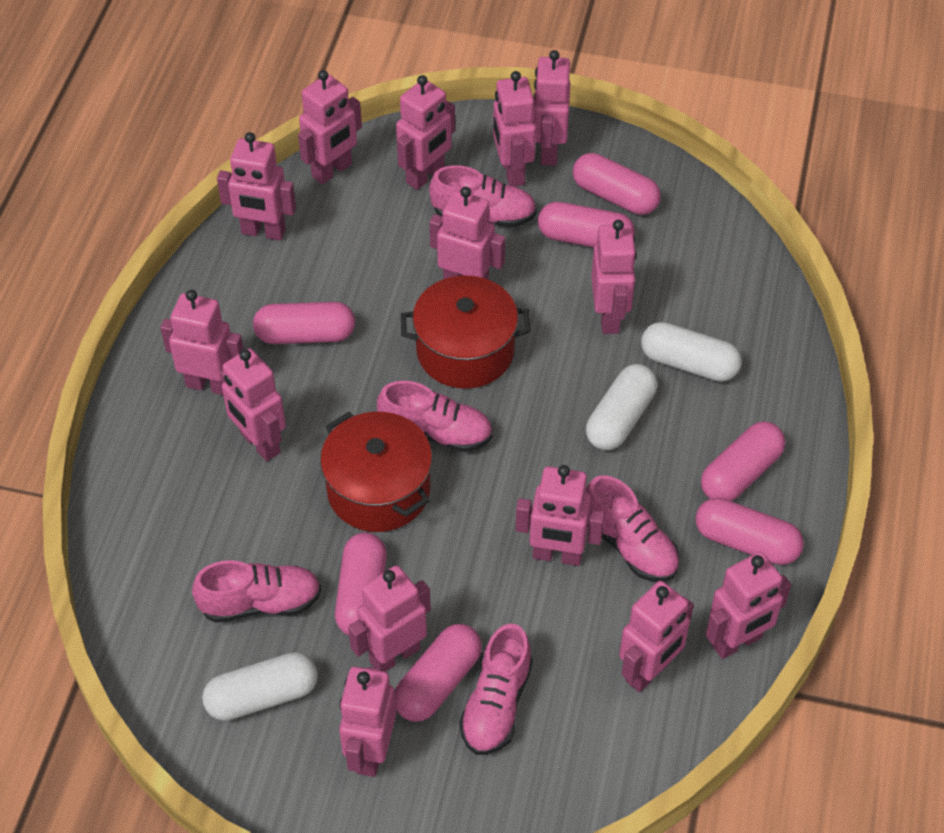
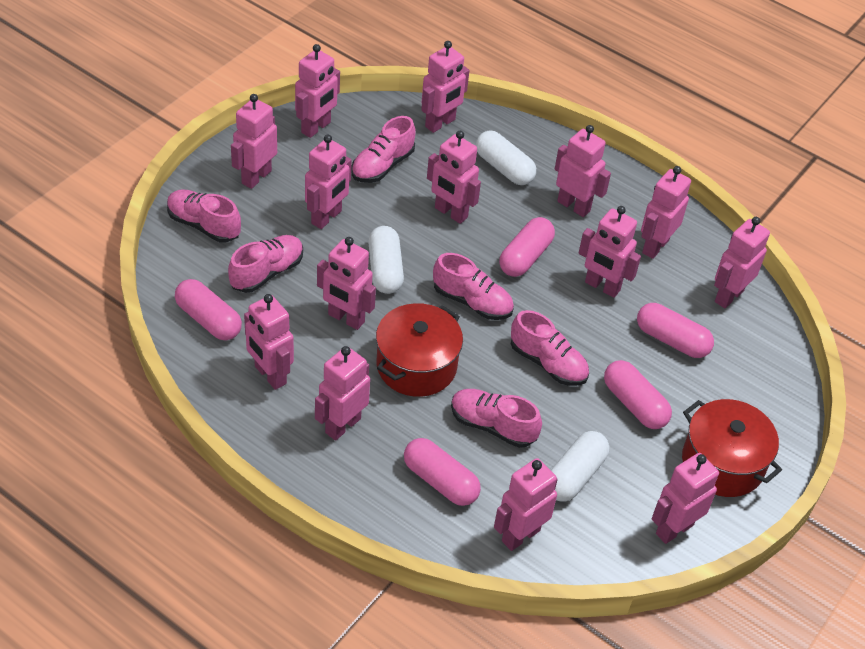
pink capsule: [253,302,355,344] [335,533,387,635] [394,624,482,722] [538,202,635,247] [573,153,661,215] [695,498,804,565] [701,422,785,501] = 7 -> [175,279,242,340] [404,438,481,506] [499,217,555,277] [604,360,672,429] [637,303,714,358] = 5
pink shoe: [192,560,321,623] [377,381,492,452] [429,166,536,227] [459,624,533,755] [586,475,680,582] = 5 -> [167,190,241,242] [228,235,303,293] [351,116,416,183] [433,253,514,320] [451,389,542,448] [511,310,589,386] = 6

